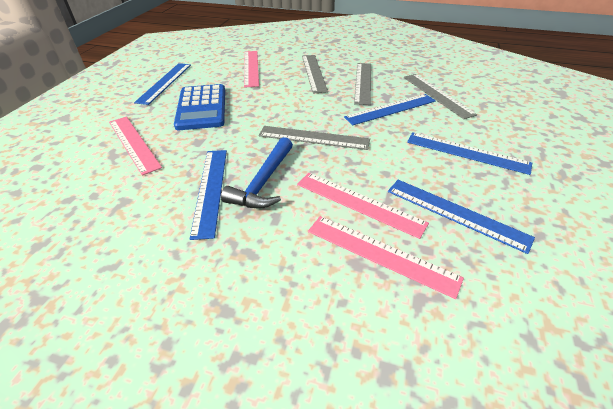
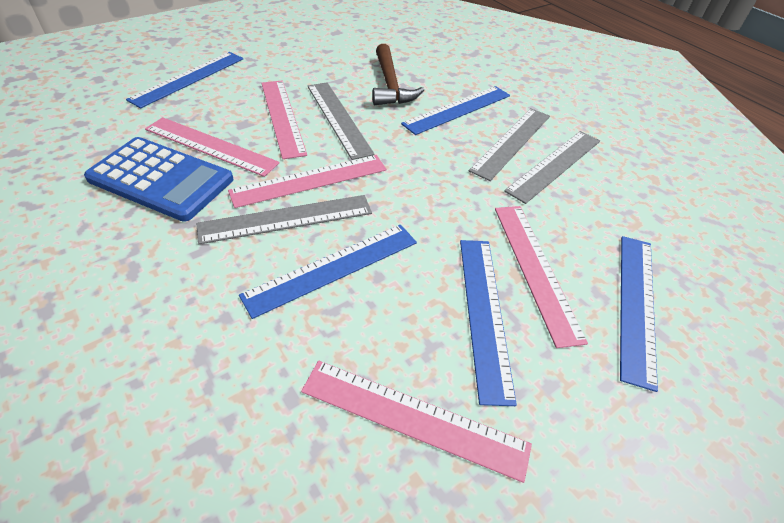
blue hammer: [221,137,293,209] = 1 -> none = 0
brown hammer: none = 0 -> [372,44,424,105] = 1
pink ruler: [109,116,162,176] [244,51,259,88] [297,173,429,239] [308,216,464,299] = 4 -> [145,117,280,177] [228,155,387,208] [261,81,307,159] [301,361,532,483] [495,206,588,348] = 5

